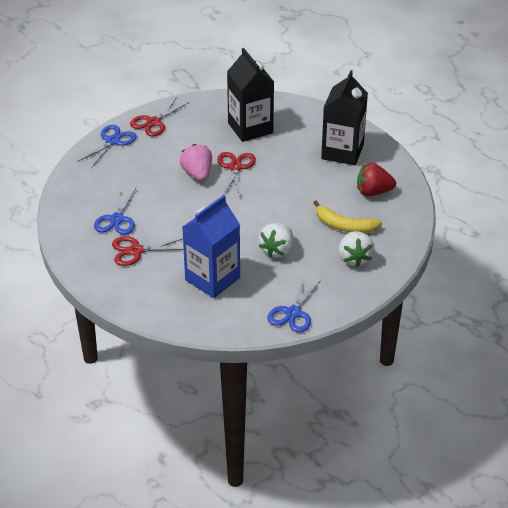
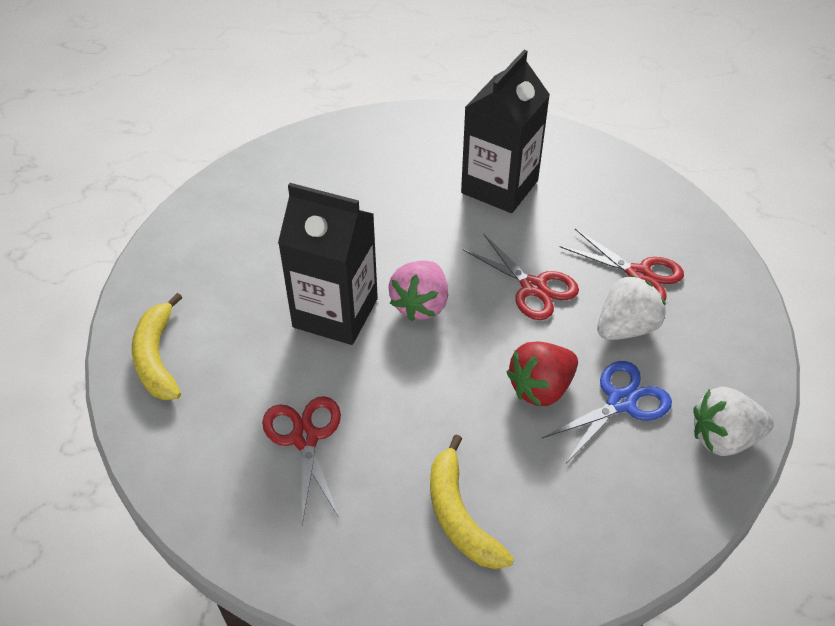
blue carton: [182,195,240,298] = 1 -> none = 0
blue scissors: [77,125,137,168] [94,186,137,235] [267,275,322,333] = 3 -> [541,361,672,463] = 1
yellow banana: [313,200,382,233] = 1 -> [132,293,182,400] [430,434,514,569] = 2

